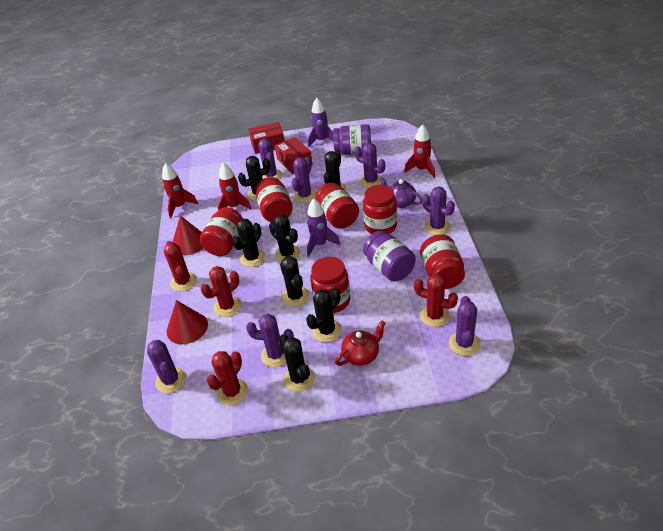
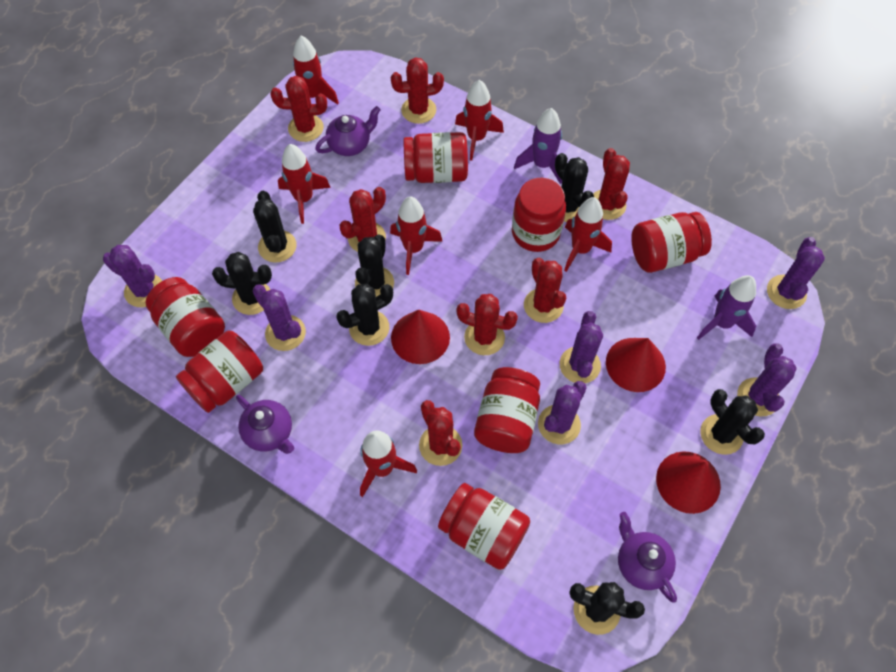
purple cactus: [147,340,186,393] [246,314,294,367] [259,138,282,179] [291,157,316,203] [355,143,385,188] [422,186,455,235] [449,296,480,356] = 7 -> [103,245,162,307] [253,284,306,351] [538,381,587,444] [559,311,603,383] [737,343,797,416] [767,237,825,309] = 6
purple jar: [333,124,371,155] [363,231,416,281] = 2 -> none = 0
purple teapot: [379,177,422,208] = 1 -> [236,395,294,454] [315,106,381,156] [618,512,677,603] = 3
red box: [248,122,284,154] [275,137,313,174] = 2 -> none = 0
red cactus: [164,241,197,291] [201,266,241,317] [206,351,248,405] [414,274,458,327] = 4 -> [270,76,327,142] [340,187,386,252] [391,57,444,124] [419,400,462,466] [456,294,518,355] [524,258,566,323] [593,148,630,220] = 7
red cone: [167,300,208,344] [173,216,203,255] = 2 -> [391,310,450,364] [606,338,666,392] [656,451,721,514] = 3
red jar: [200,207,243,256] [256,177,293,222] [310,257,350,313] [315,183,359,229] [363,185,397,234] [420,234,465,289] = 6 -> [145,277,225,357] [176,331,263,413] [403,132,468,183] [438,483,530,570] [474,367,540,453] [512,178,566,252] [631,212,712,273] = 7
red rocket: [162,163,198,218] [218,163,252,210] [404,124,435,178] = 3 -> [278,144,331,224] [293,36,339,104] [360,430,417,497] [390,197,442,275] [455,80,504,161] [564,197,612,272] = 6
red teapot: [335,321,386,366] = 1 -> none = 0

